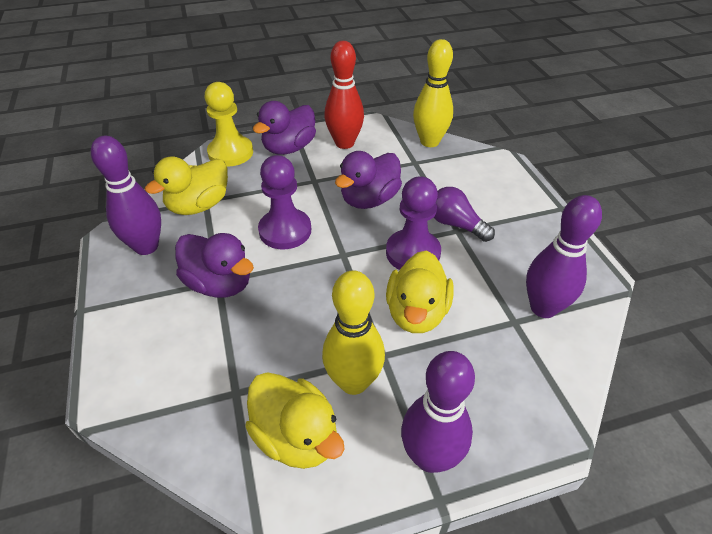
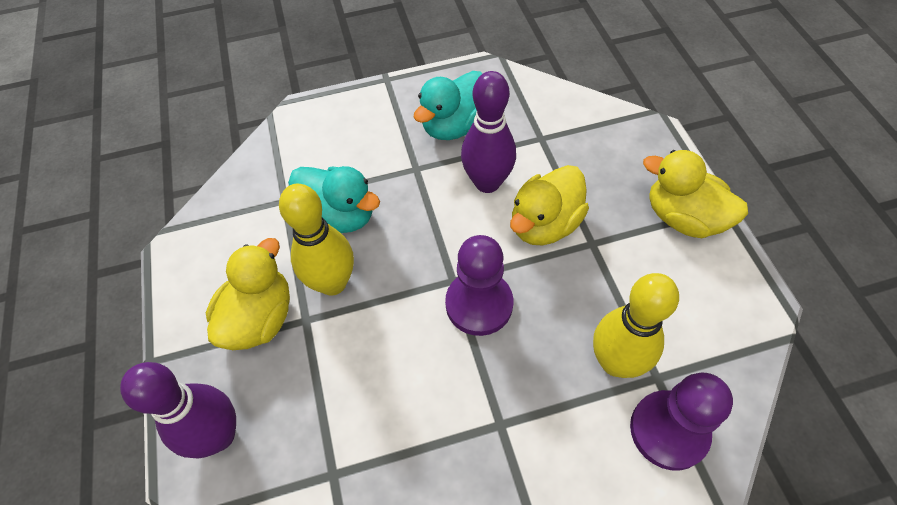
purple bowling pin: [91,136,161,255] [401,351,475,473] [526,195,602,318] = 3 -> [120,362,236,458] [461,71,516,193] = 2
purple duck: [175,233,254,298] [253,101,316,155] [335,151,402,209] = 3 -> none = 0
purple light bulb: [434,187,495,242] = 1 -> none = 0
red bowling pin: [324,41,364,149] = 1 -> none = 0
turquoise duck: none = 0 -> [288,166,380,233] [414,71,482,140] = 2
yellow pawn: [204,82,253,167] = 1 -> none = 0

